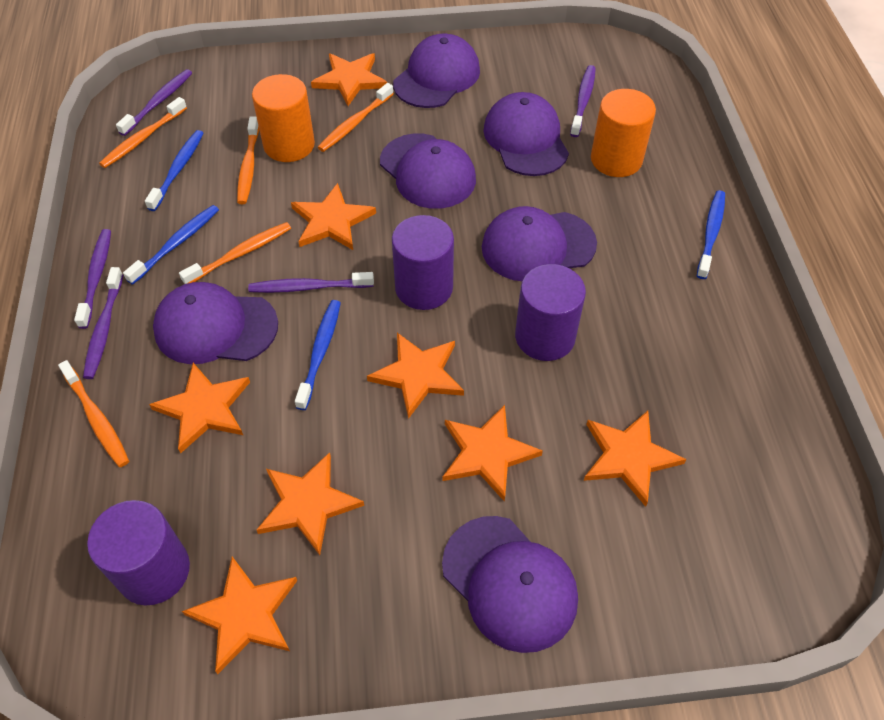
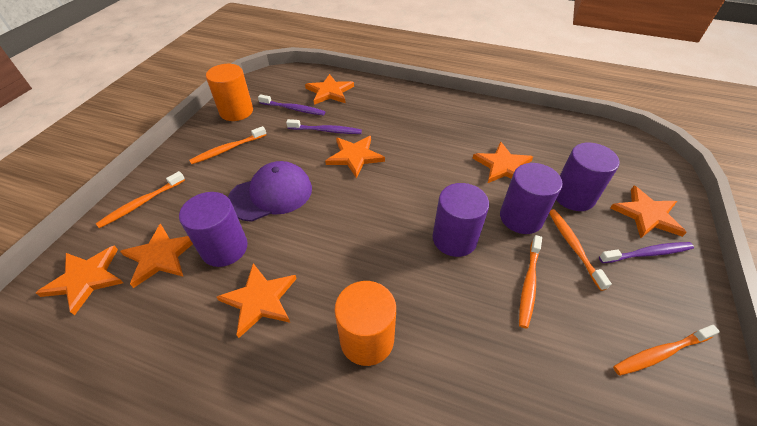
blue toothbrush: [123,205,219,285] [145,130,204,211] [295,300,341,410] [697,190,725,279] = 4 -> none = 0
orange star: [149,363,250,453] [182,556,297,674] [257,452,364,555] [291,183,376,250] [311,53,387,106] [367,333,464,419] [443,405,543,502] [584,411,686,507] = 8 -> [36,245,123,315] [120,223,193,288] [217,263,297,338] [305,74,354,105] [325,136,385,178] [472,142,533,183] [610,186,687,238] = 7
purple cap: [153,282,278,364] [380,133,476,209] [393,34,480,108] [442,516,578,653] [482,206,597,281] [483,92,569,176] = 6 -> [228,161,312,222] = 1
purple cylinder: [87,500,190,605] [392,215,454,310] [515,264,586,361] = 3 -> [179,192,248,267] [432,183,489,257] [500,163,563,234] [556,142,619,211] = 4
purple toothbrush: [74,229,111,329] [83,267,123,379] [116,69,192,136] [248,272,374,293] [570,65,596,137] = 5 -> [258,94,325,116] [286,119,362,134] [599,242,694,263] = 3

